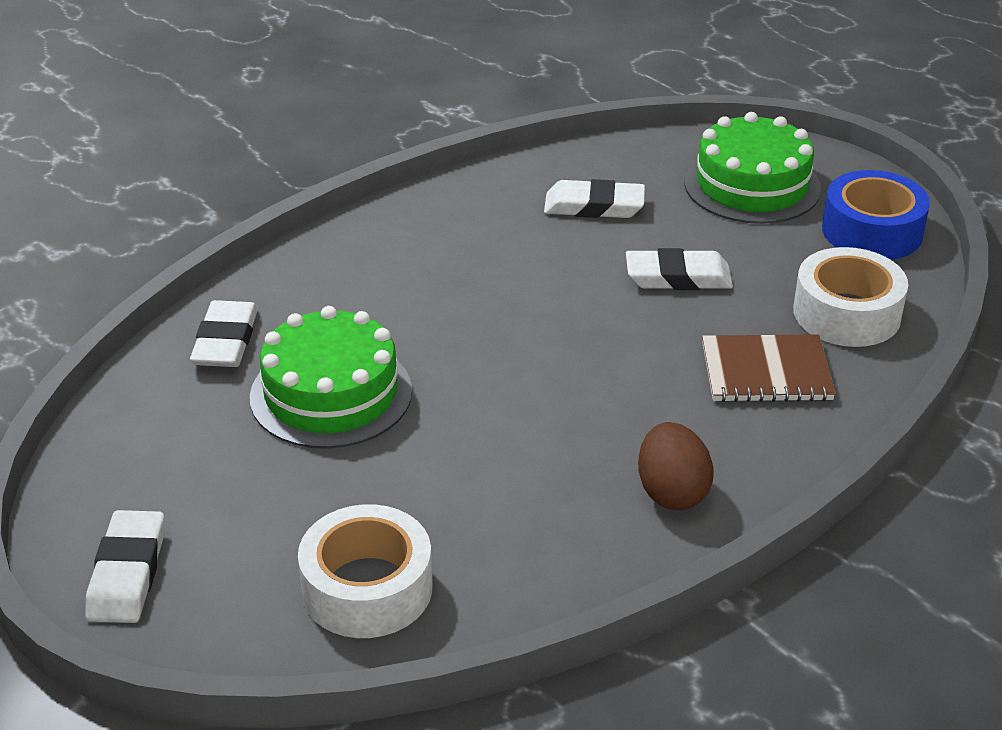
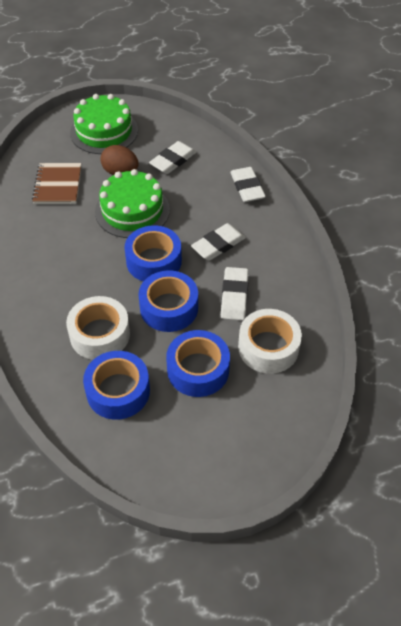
blue tape: [822,170,930,260] = 1 -> [83,351,150,420] [124,225,182,281] [138,270,198,332] [166,330,230,397] = 4

